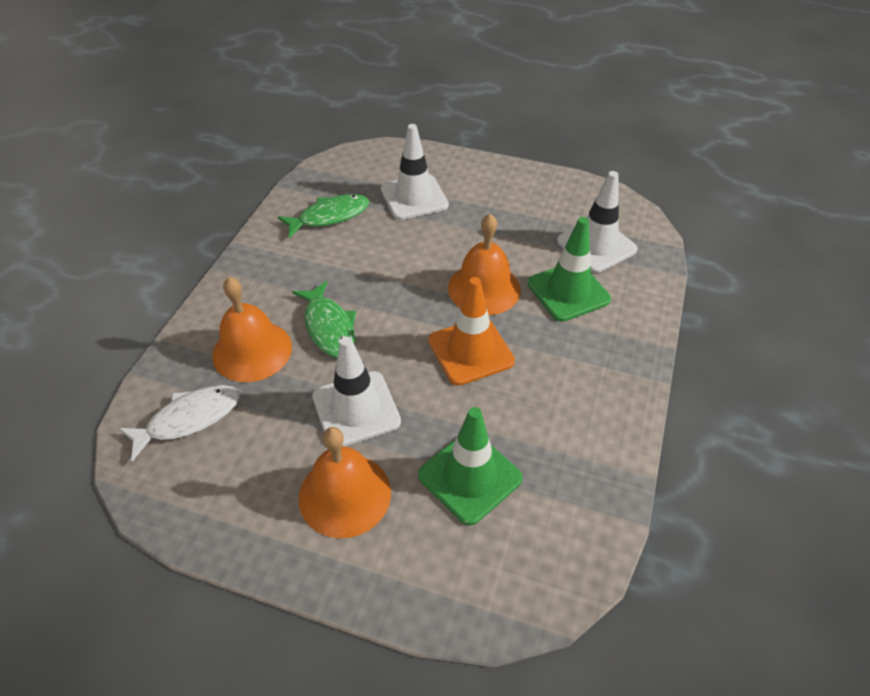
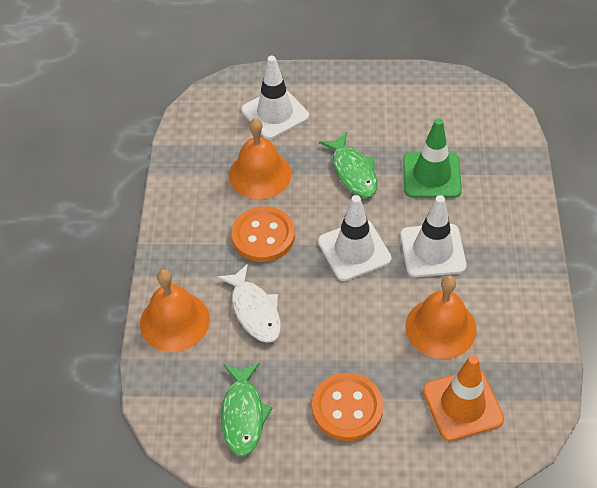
green traffic cone: [418,407,523,526] [528,217,611,322] = 2 -> [403,118,462,198] = 1
orange button: none = 0 -> [231,206,295,262] [312,373,383,441] = 2

